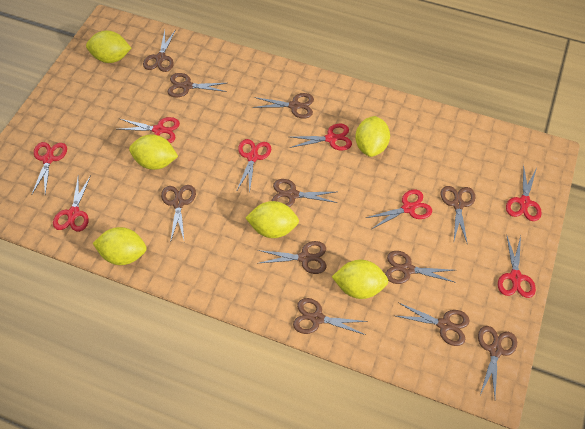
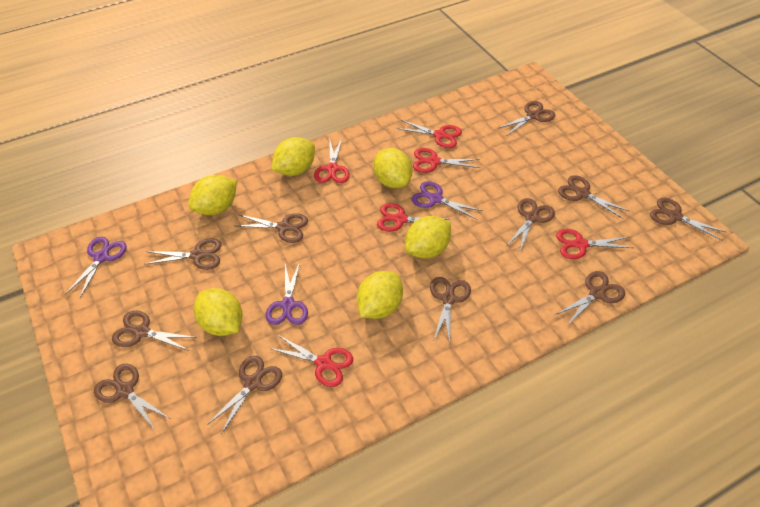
purple scissors: none = 0 -> [65,237,127,299] [266,262,308,325] [411,181,483,220] = 3
red scissors: [32,142,67,194] [53,175,91,232] [118,117,180,143] [237,139,271,194] [290,124,352,151] [366,189,432,229] [498,234,536,298] [506,165,542,221] = 8 -> [269,335,353,387] [314,138,350,183] [377,203,448,232] [396,120,462,148] [413,148,480,173] [556,229,633,259] = 6

